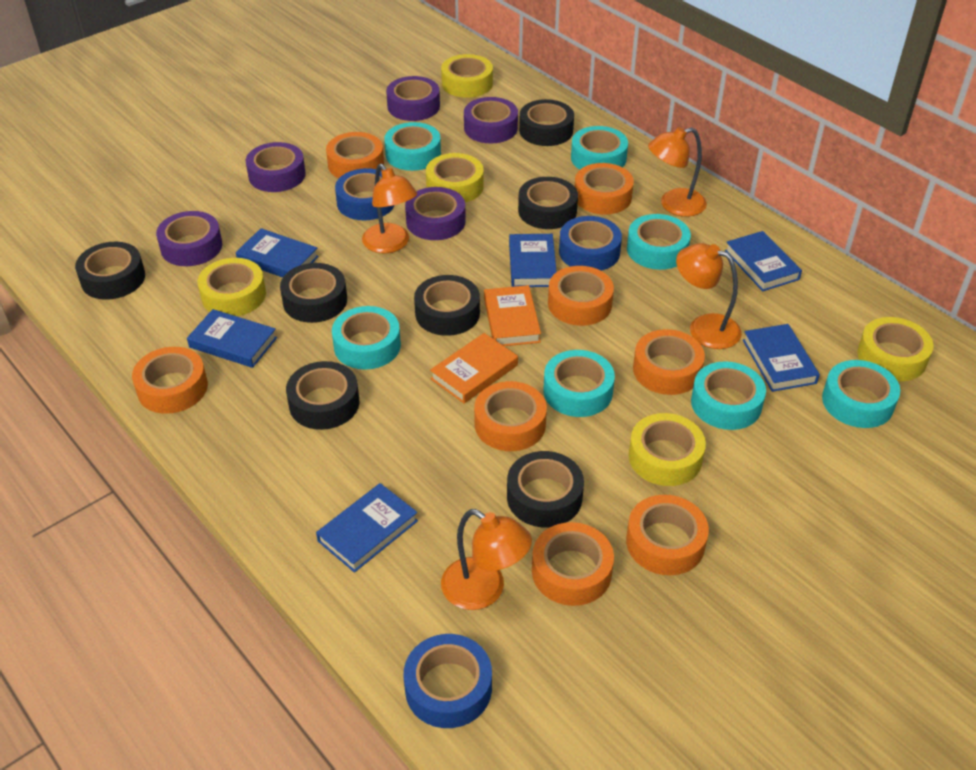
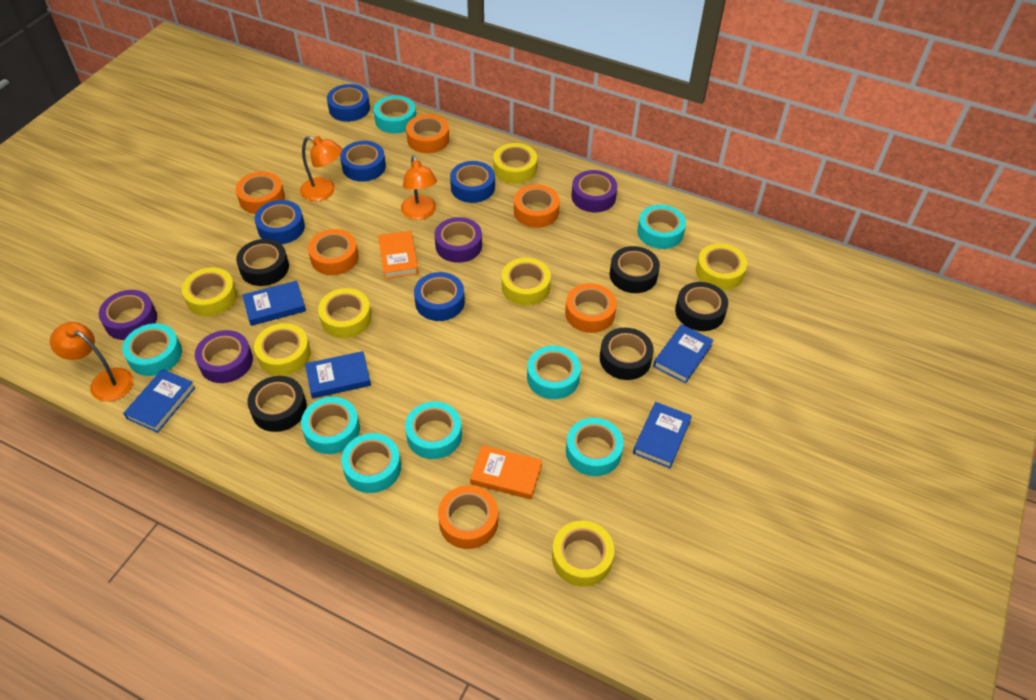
black tape: [75,242,145,300] [280,263,347,323] [286,361,359,430] [414,275,480,336] [507,451,584,527] [518,177,578,229] [519,99,574,146] = 7 -> [236,239,289,286] [247,376,307,432] [600,328,654,380] [610,246,660,293] [675,282,728,331] = 5
blue book: [187,309,277,368] [236,228,319,278] [316,483,418,573] [509,234,557,287] [725,231,802,291] [743,324,820,392] = 6 -> [123,369,196,433] [242,281,306,326] [305,351,371,399] [633,402,692,468] [653,324,714,384] = 5
blue tape: [335,168,395,220] [403,634,492,728] [559,216,622,271] = 3 -> [254,200,305,244] [327,84,370,122] [340,141,386,182] [414,272,465,321] [450,161,495,203] = 5
orange lamp: [362,164,417,254] [441,509,532,610] [648,127,707,217] [676,243,742,349] = 4 -> [50,322,133,402] [300,136,342,201] [401,155,437,220] = 3
orange tape: [132,347,208,414] [326,132,384,178] [474,381,547,451] [532,522,614,606] [548,266,614,326] [575,163,634,215] [626,495,709,575] [633,329,705,395] = 8 -> [236,171,285,214] [308,229,359,275] [406,114,449,153] [438,485,498,549] [514,184,560,228] [565,283,617,333] = 6
purple tape: [156,211,222,266] [246,142,306,192] [386,76,440,121] [405,187,466,240] [464,97,518,143] = 5 -> [99,290,157,340] [195,330,253,383] [434,217,482,263] [571,170,617,212] = 4
turquoise tape: [332,306,401,370] [384,122,441,171] [544,350,615,417] [571,126,628,169] [627,214,691,270] [691,361,766,430] [822,360,900,428] = 7 -> [122,323,182,376] [301,397,360,454] [341,433,401,493] [374,95,416,133] [405,401,462,459] [527,346,581,399] [566,418,624,476] [637,205,686,249] = 8
yellow tape: [198,258,266,316] [426,153,484,203] [441,54,493,98] [629,413,706,486] [857,317,934,381] = 5 -> [182,268,237,316] [254,323,311,376] [318,288,372,338] [493,143,537,184] [502,258,551,306] [552,521,615,587] [696,244,747,290] = 7

